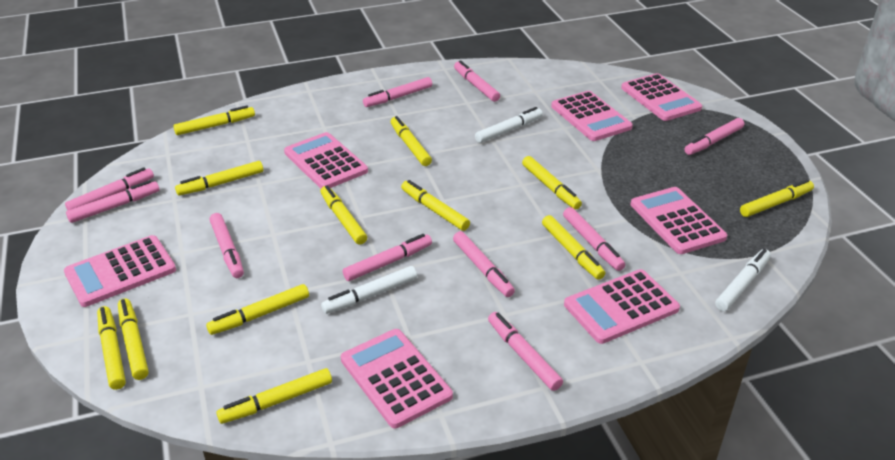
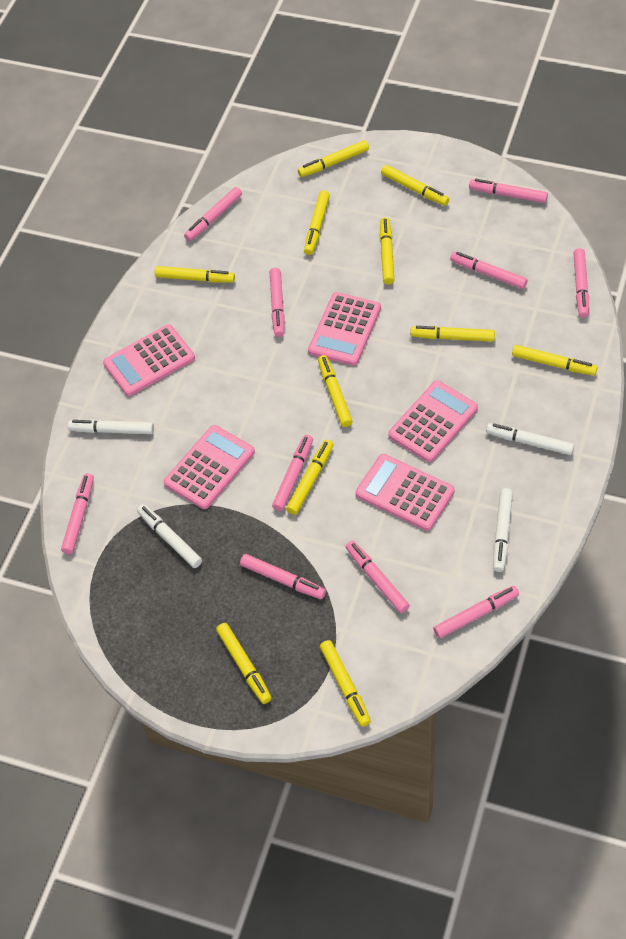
pink calculator: [64,235,176,307] [284,132,368,189] [341,329,453,428] [551,91,633,141] [564,269,680,344] [621,73,702,121] [631,187,727,254] = 7 -> [103,324,195,396] [164,425,255,509] [308,292,381,366] [356,454,455,531] [388,380,478,462] = 5
white marker: [321,266,417,314] [475,107,543,143] [715,249,771,311] = 3 -> [67,420,154,434] [137,504,202,568] [486,423,574,455] [493,488,513,572] = 4
yellow marker: [97,306,126,390] [118,298,149,380] [173,105,255,135] [175,161,263,195] [206,284,309,335] [216,368,332,424] [320,185,367,245] [391,116,432,166] [401,180,470,231] [522,156,582,209] [542,215,605,280] [740,179,814,217] = 12 -> [155,266,235,283] [216,623,272,704] [286,440,333,515] [298,140,369,177] [304,190,330,255] [318,355,353,427] [320,640,371,727] [380,218,394,284] [381,165,449,206] [410,326,495,342] [512,345,598,376] = 11

